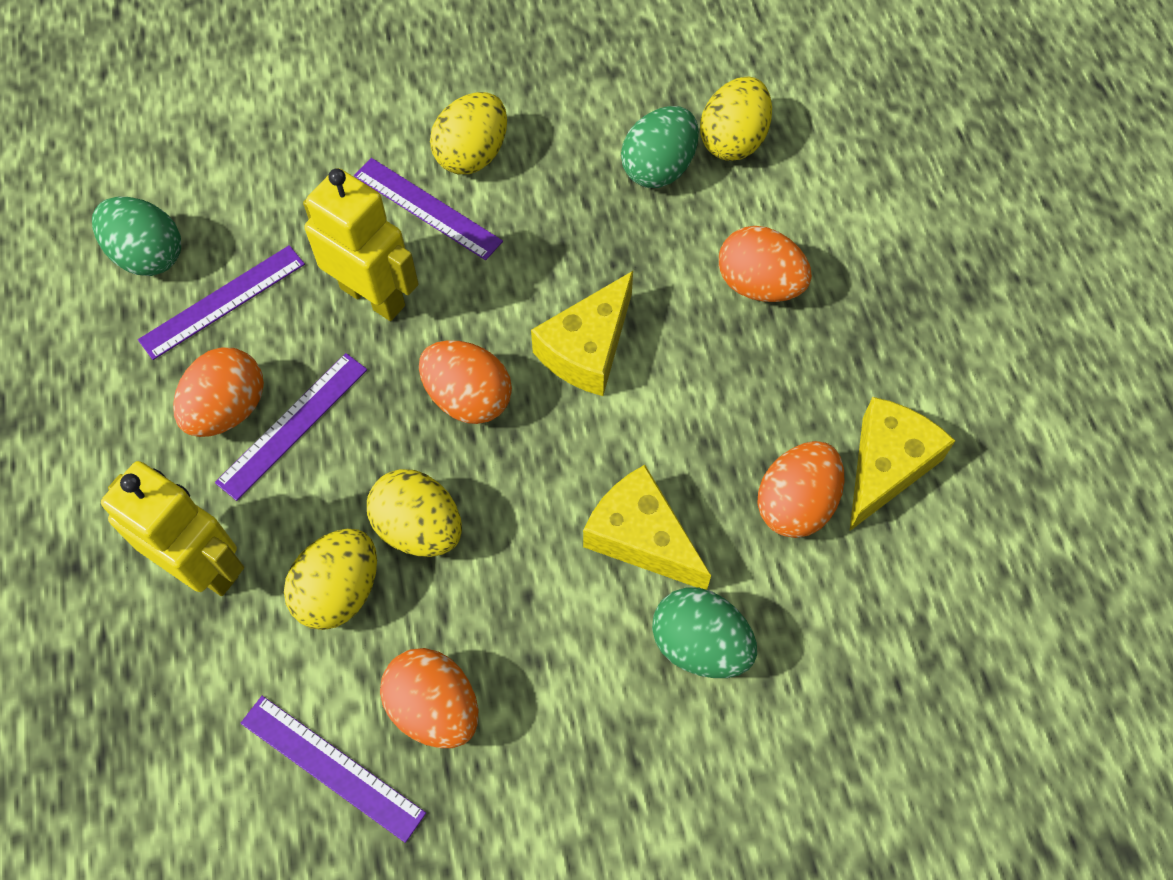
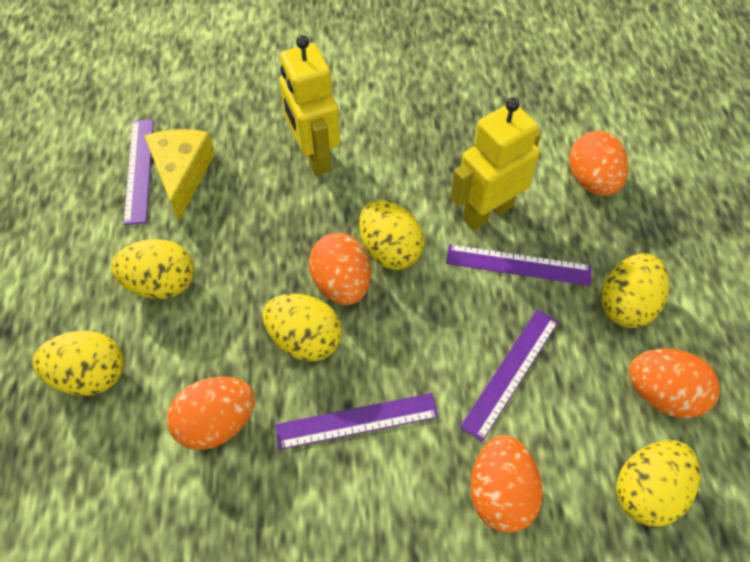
green egg: [92,197,181,276] [621,106,699,188] [652,587,757,678] = 3 -> none = 0
yellow cheese: [531,271,633,396] [583,465,711,590] [850,397,956,531] = 3 -> [144,129,215,222] = 1
yellow egg: [284,529,377,630] [367,469,462,557] [430,92,507,174] [700,76,772,161] = 4 -> [32,331,124,396] [111,239,194,299] [263,294,342,361] [359,200,424,270] [601,253,669,328] [616,440,700,527] = 6

